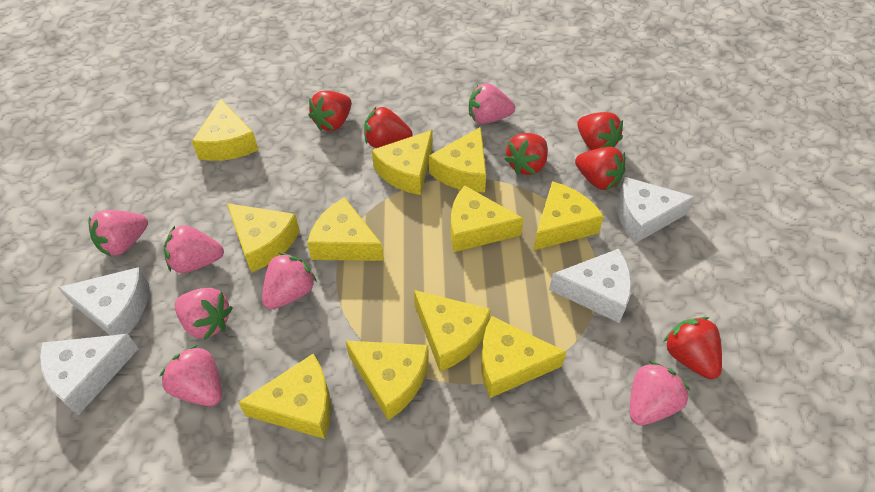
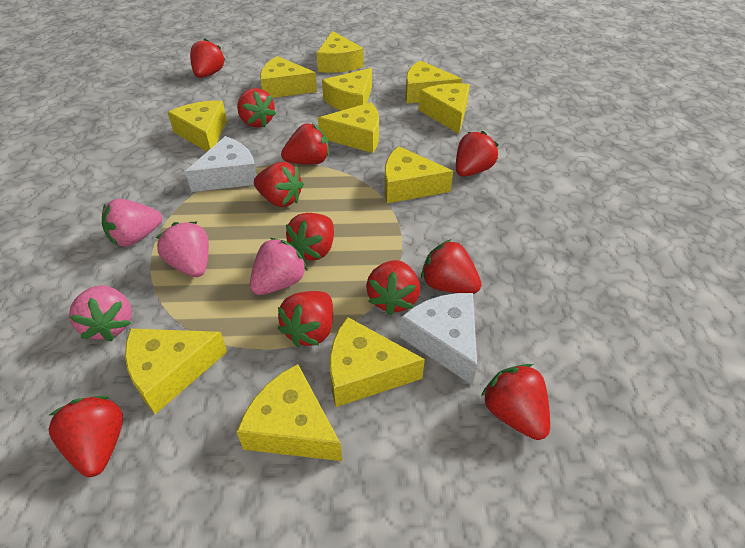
pink strawberry: [88,210,148,256] [159,345,222,406] [164,225,224,273] [175,288,233,340] [262,253,317,309] [469,83,515,124] [630,361,690,426] = 7 -> [69,285,132,341] [102,199,162,247] [156,222,209,277] [250,238,308,295] = 4
red strawberry: [308,91,352,131] [364,107,413,148] [504,133,548,175] [575,147,626,190] [577,112,623,150] [663,317,722,379] = 6 -> [48,396,123,477] [190,38,225,78] [237,88,276,128] [254,162,304,207] [277,291,333,347] [281,123,329,165] [286,213,334,261] [366,260,420,315] [421,239,482,294] [456,131,498,177] [481,364,550,440] = 11
white cheese: [40,334,139,415] [58,267,149,335] [549,249,631,323] [617,177,695,243] = 4 -> [185,136,257,192] [400,293,477,385] = 2

